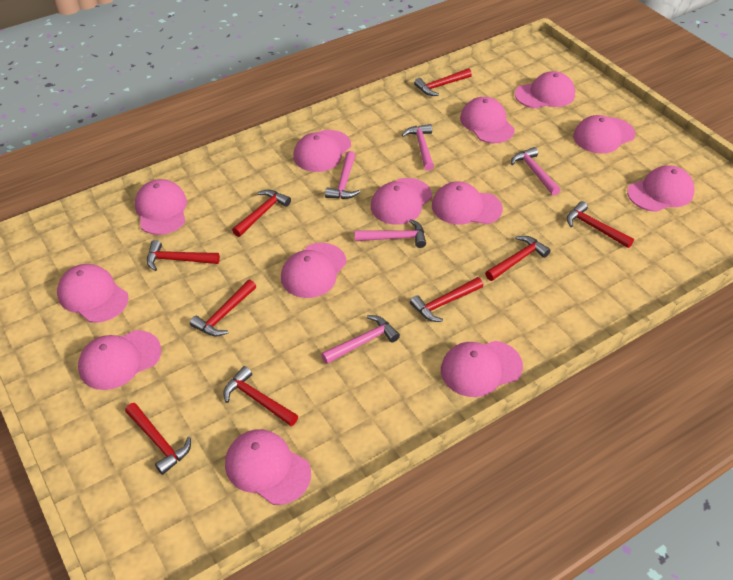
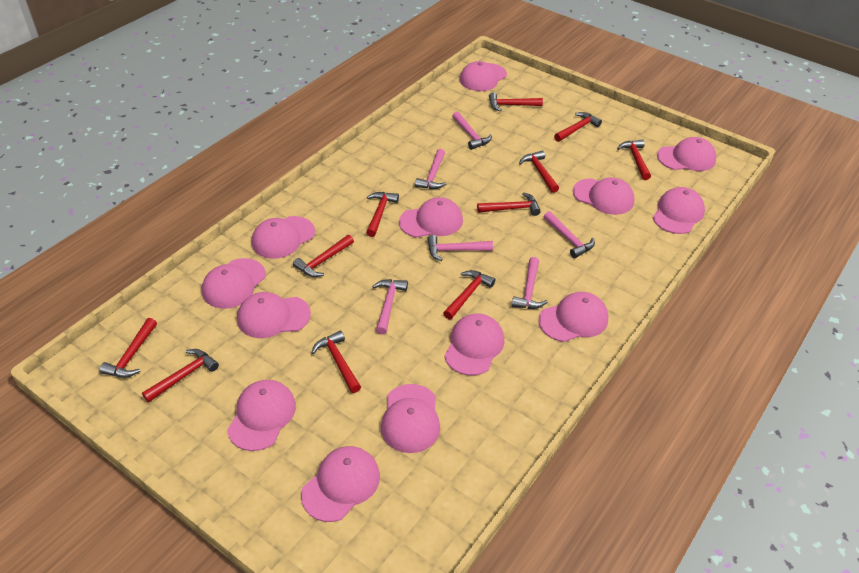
pink hammer: [321,315,400,364] [325,151,360,199] [355,219,426,248] [402,124,434,171] [511,147,560,195] = 5 -> [372,279,408,335] [415,149,446,189] [427,235,493,261] [452,112,492,150] [512,257,548,309] [544,211,595,258] = 6
red hammer: [125,403,191,475] [147,240,220,271] [190,280,256,337] [223,366,298,426] [232,190,291,237] [410,277,483,322] [414,68,472,96] [485,236,551,281] [567,201,634,248] = 9 -> [100,318,157,377] [142,349,219,403] [293,235,354,277] [312,331,361,393] [366,192,399,237] [443,270,495,319] [477,192,541,216] [489,92,543,111] [519,150,559,193] [554,112,602,142] [617,139,651,180] = 11

